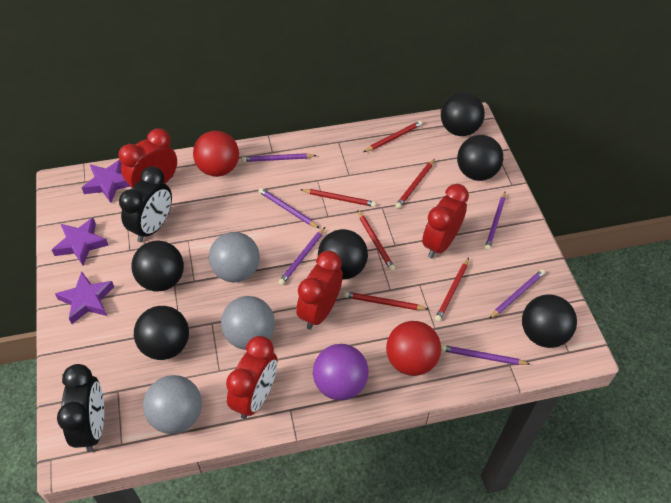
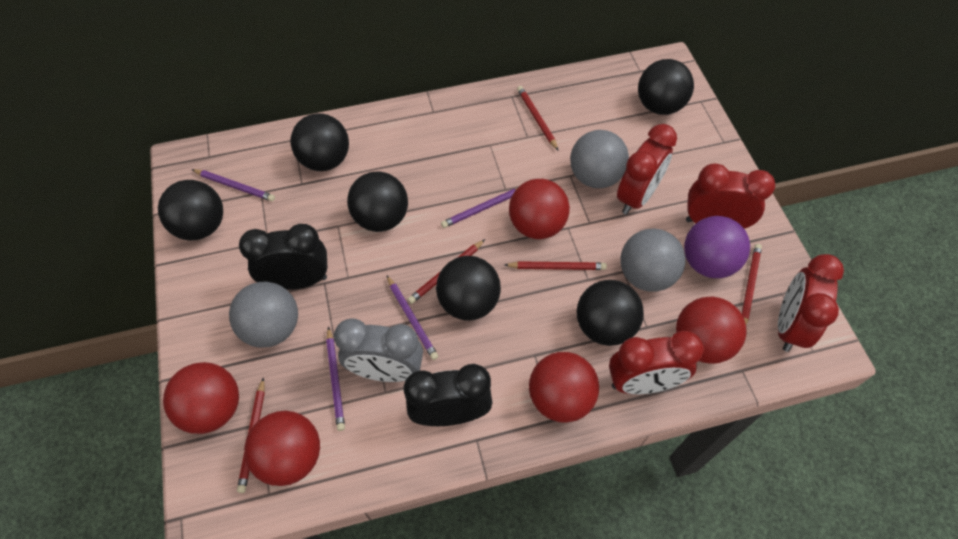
grey clock: none = 0 -> [334,318,423,382] = 1
purple pencil: [242,153,317,162] [258,188,319,228] [278,227,325,285] [441,345,530,365] [485,192,506,251] [489,269,545,319] = 6 -> [191,169,275,201] [326,327,345,431] [387,275,438,360] [441,188,517,228] = 4
purple star: [52,217,109,265] [55,271,114,324] [82,160,131,203] = 3 -> none = 0
red ball: [193,131,239,177] [386,321,441,376] = 2 -> [163,362,239,434] [244,411,320,486] [509,179,570,239] [529,352,599,423] [676,296,747,364] = 5
red pencil: [300,189,376,207] [344,292,428,310] [358,211,395,271] [364,121,422,152] [395,159,435,208] [435,258,469,322] = 6 -> [237,377,265,493] [408,239,485,304] [505,261,607,270] [517,86,558,150] [742,244,762,325] = 5

